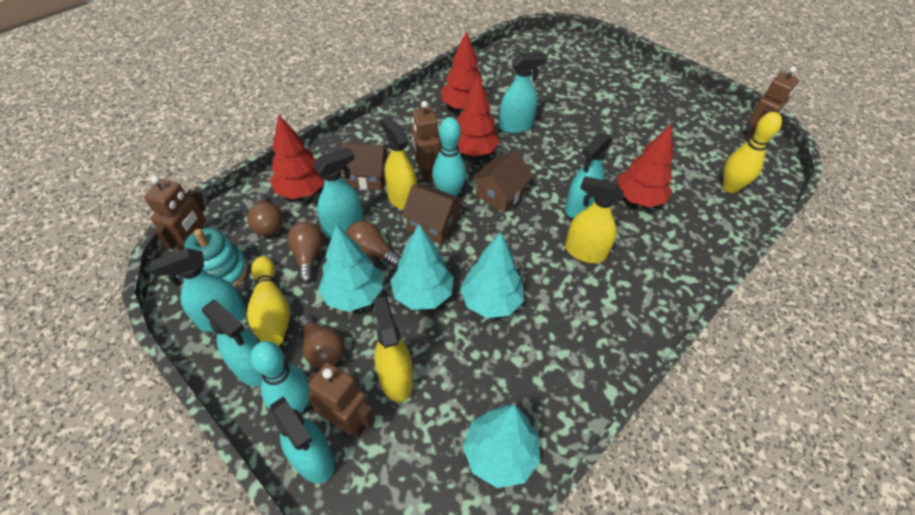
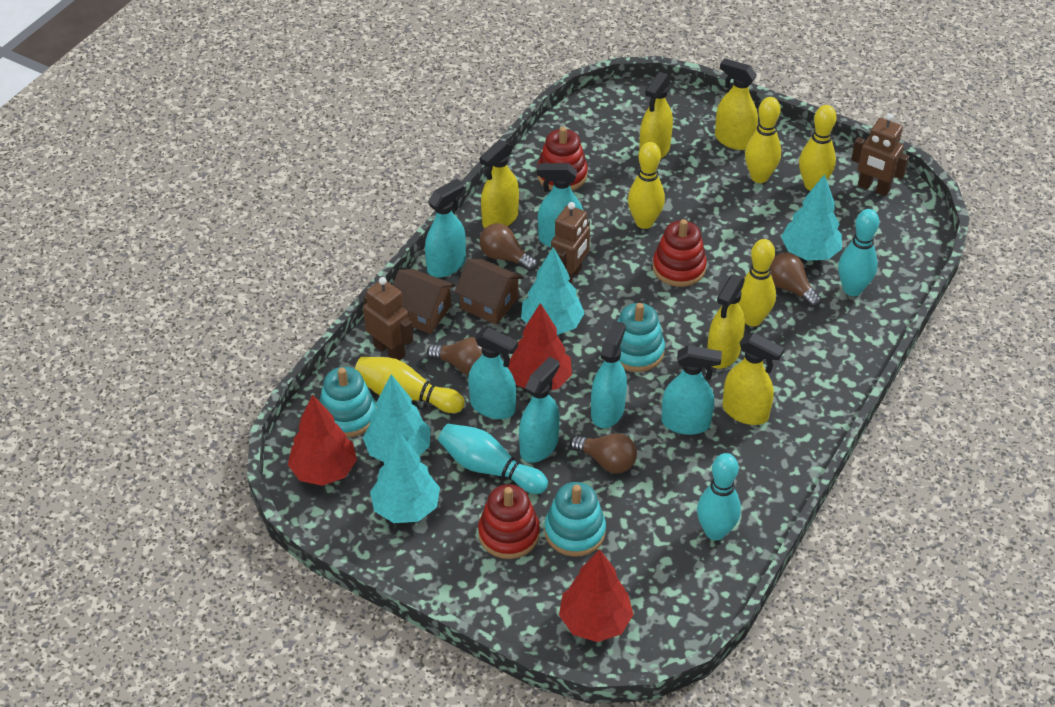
brown house: [340,142,389,191] [401,185,463,244] [472,151,534,213] = 3 -> [393,269,455,334] [454,259,523,325] = 2
brown robot: [144,175,206,251] [307,362,375,437] [411,101,440,182] [744,66,799,142] = 4 -> [363,277,413,360] [551,202,590,283] [851,113,909,196] = 3
red stacking toy: none = 0 -> [478,484,540,559] [537,127,588,191] [653,219,707,287] = 3
red tree: [270,115,325,199] [441,31,487,111] [456,75,500,156] [618,125,674,207] = 4 -> [288,394,357,486] [508,303,572,390] [559,549,634,642] = 3
turquoise bowling pin: [250,341,310,414] [432,117,466,196] = 2 -> [438,424,548,494] [697,453,741,541] [838,209,879,296] = 3
turquoise stacking toy: [184,228,248,287] = 1 -> [320,367,376,438] [545,482,606,557] [617,303,665,372] = 3
yellow bowling pin: [247,256,290,346] [722,112,782,193] = 2 -> [355,357,465,413] [628,142,665,229] [738,239,776,327] [745,97,781,183] [799,105,836,191] = 5
yellow spray bottle: [373,297,413,402] [380,116,417,210] [565,176,624,263] = 3 -> [480,140,519,228] [639,72,673,159] [707,275,745,369] [715,58,758,150] [723,333,784,425] = 5

